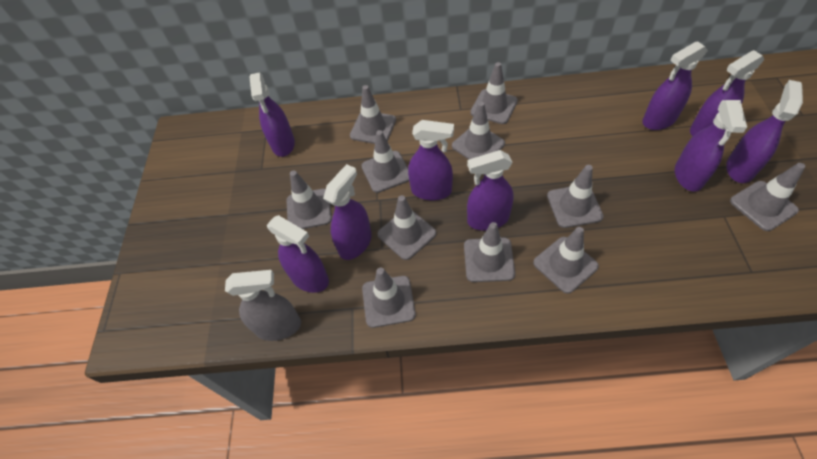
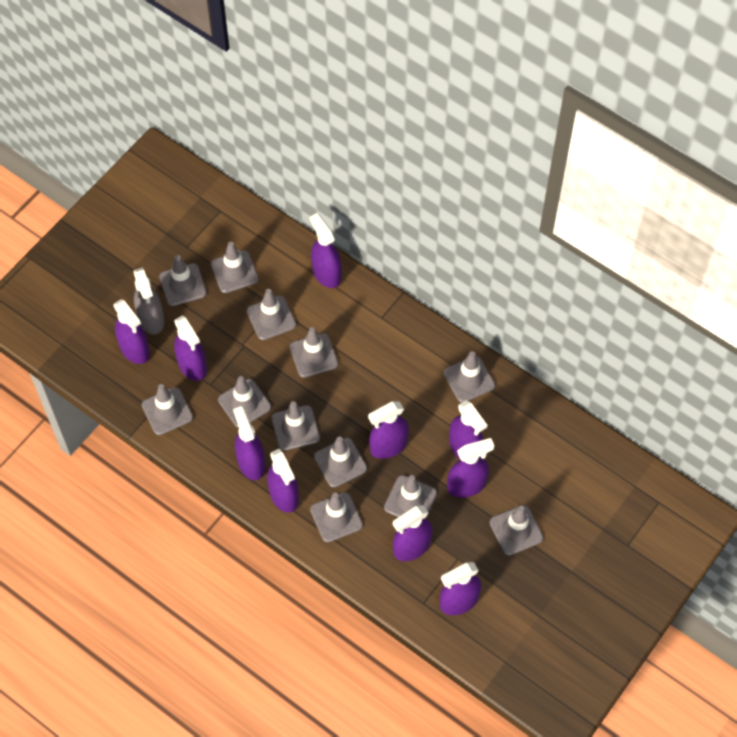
grey traffic cone: [286,170,332,229] [350,85,396,144] [361,130,409,193] [362,268,416,328] [377,195,436,260] [452,102,505,159] [464,222,515,282] [470,62,518,124] [533,227,599,294] [547,165,604,228] [730,163,805,231] = 11 -> [142,384,193,435] [159,255,207,306] [211,242,259,293] [218,376,271,428] [247,289,296,340] [271,401,320,451] [290,327,338,378] [310,492,363,542] [314,437,367,488] [384,475,437,519] [443,351,495,403] [490,505,543,556] = 12
purple spray bottle: [249,72,295,157] [267,215,329,293] [323,164,372,260] [408,120,454,200] [467,150,514,231] [642,41,708,130] [675,100,747,192] [690,50,764,136] [726,80,803,183] = 9 -> [114,299,150,364] [174,315,207,381] [233,406,266,480] [267,449,299,513] [310,213,342,288] [368,401,409,459] [393,505,432,561] [440,562,481,615] [447,438,494,498] [449,400,487,460] = 10

